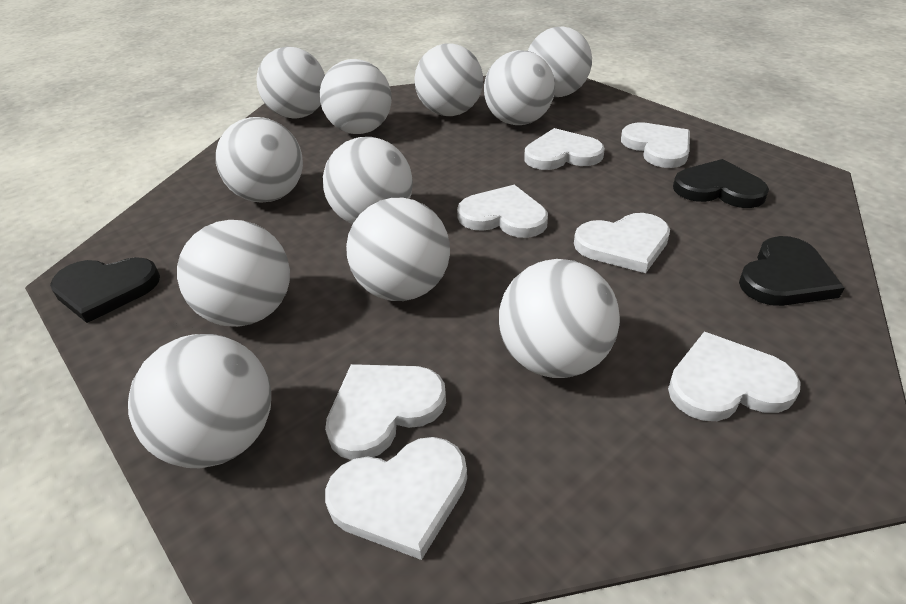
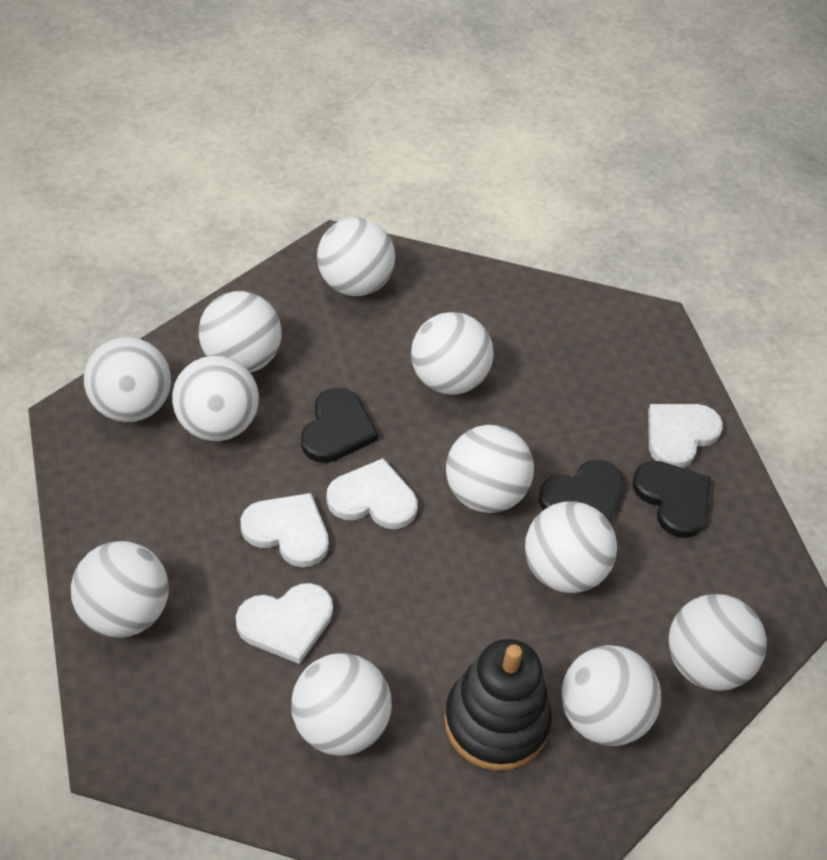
black stacking toy: none = 0 -> [444,639,552,771] = 1
white heart: [325,364,446,460] [325,437,467,560] [457,185,548,238] [524,128,605,170] [574,213,670,273] [621,122,690,168] [668,332,801,421] = 7 -> [236,583,333,664] [241,493,329,567] [326,458,417,529] [648,404,723,468] = 4

